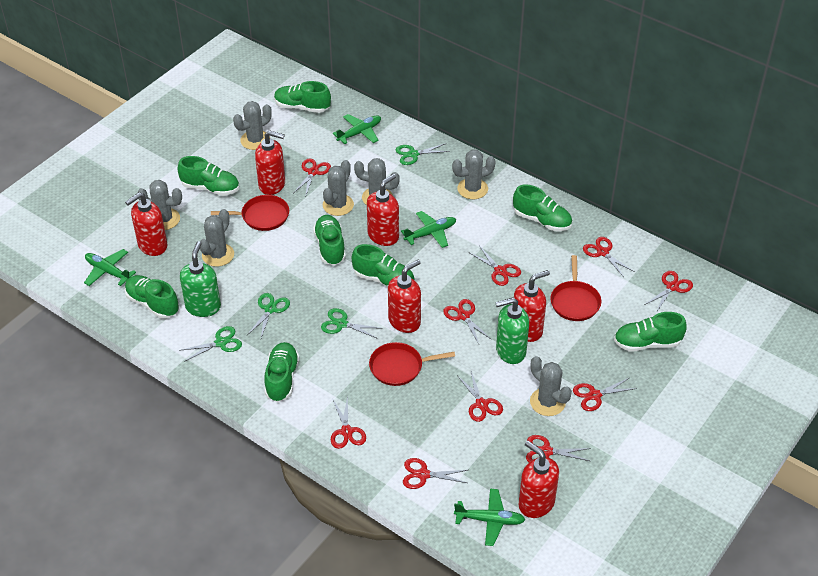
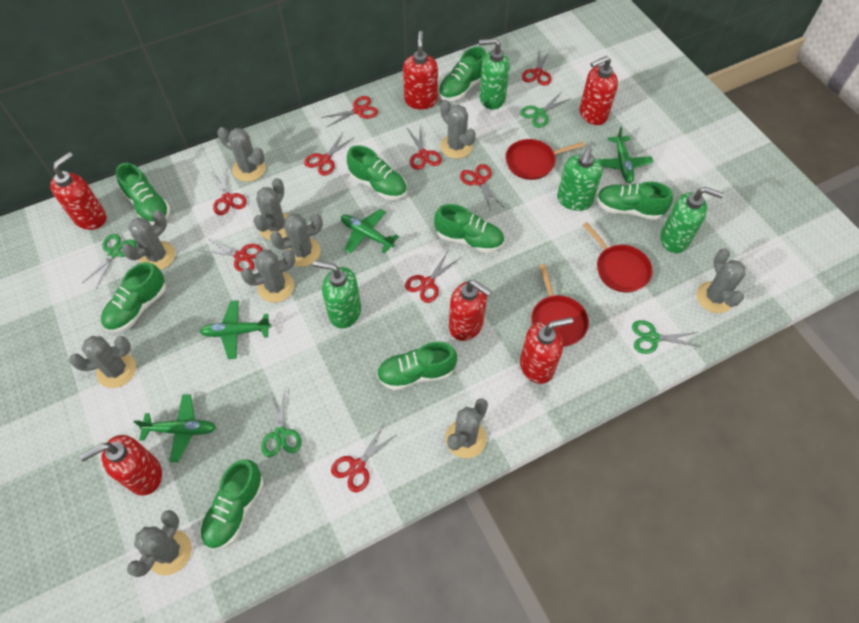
green soap dispenser: [180,241,221,317] [495,297,529,364] = 2 -> [313,261,361,329] [479,39,510,109] [557,147,603,211] [661,187,724,253] = 4
grey cactus: [137,180,182,230] [200,209,234,267] [233,101,272,150] [323,160,354,216] [354,158,400,205] [452,150,496,199] [530,356,572,416] = 7 -> [69,336,136,388] [121,210,175,270] [127,510,192,577] [218,127,266,182] [241,249,296,302] [253,178,289,240] [270,214,323,267] [440,100,476,159] [445,399,488,458] [697,248,745,313] = 10
red scissors: [294,159,331,195] [331,395,366,449] [403,458,468,489] [443,299,492,344] [457,371,503,422] [470,247,521,286] [526,435,591,462] [573,378,637,411] [583,237,634,277] [644,271,693,313] = 10 -> [200,238,263,272] [210,168,247,215] [304,133,353,176] [321,96,378,127] [331,425,397,492] [405,251,460,303] [407,127,442,170] [460,164,504,211] [522,48,552,86] = 9

